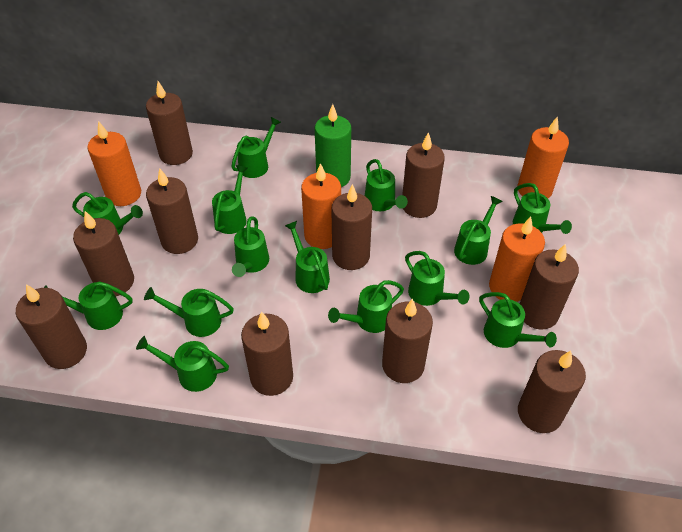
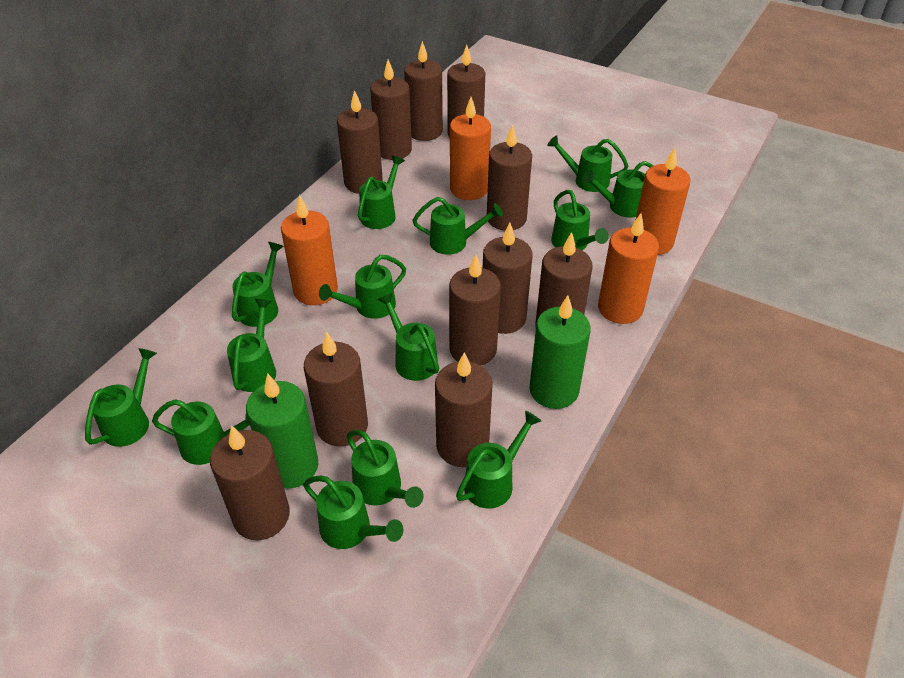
brown candle: [16,284,87,369] [73,211,134,296] [146,81,193,165] [146,168,198,254] [241,312,293,396] [331,184,372,270] [382,299,433,383] [402,132,445,218] [518,350,586,433] [520,244,579,330] = 10 -> [210,425,290,540] [304,332,368,447] [337,90,383,194] [370,60,412,160] [404,41,443,141] [435,352,493,467] [447,45,485,138] [449,254,501,366] [483,223,533,334] [487,124,532,231] [535,232,593,327] = 11
green candle: [315,104,351,187] = 1 -> [246,374,318,488] [529,295,591,409] = 2

